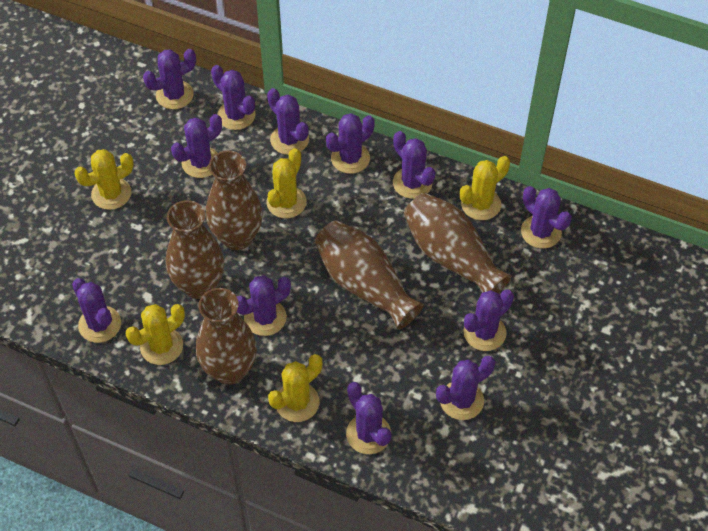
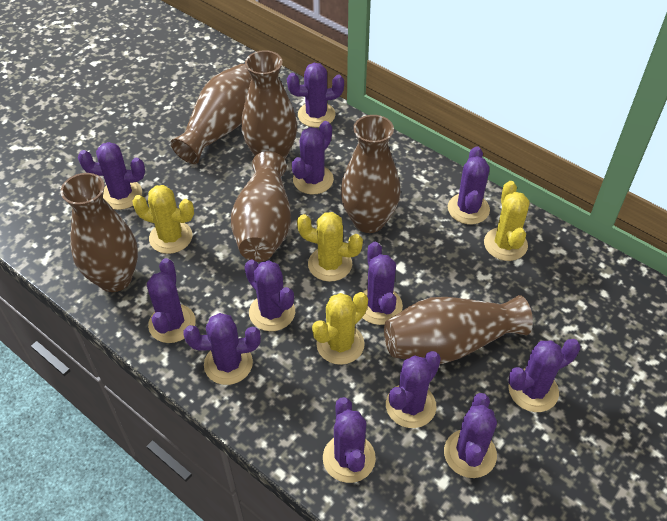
brown vase: [166,200,224,299] [196,288,257,385] [206,150,263,250] [315,220,424,330] [404,193,512,294] = 5 -> [60,173,138,292] [170,64,252,164] [231,151,291,262] [241,50,297,160] [340,115,400,233] [384,295,533,364] = 6
yellow cactus: [74,149,134,210] [126,304,185,365] [266,148,307,218] [268,354,323,422] [460,156,510,220] = 5 -> [132,185,194,254] [297,212,363,282] [312,292,368,365] [484,181,530,261] = 4

